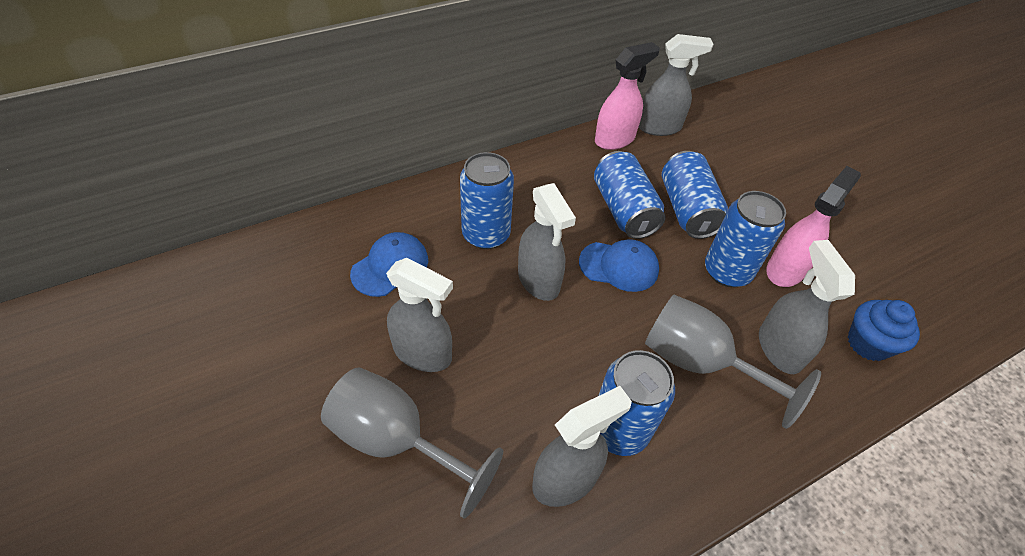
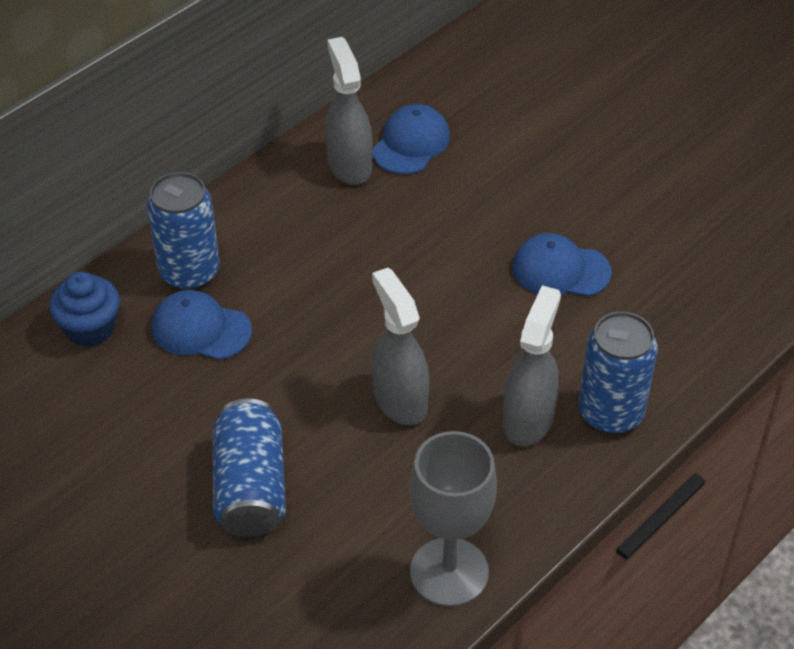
blue can: [460,152,514,249] [594,151,666,239] [598,350,675,456] [662,151,728,239] [705,191,786,287] = 5 -> [147,172,220,290] [212,399,286,537] [578,312,658,434] = 3
blue cap: [350,232,428,297] [579,239,659,292] = 2 -> [152,290,252,360] [372,104,450,174] [512,233,612,296] = 3
grey goblet: [321,367,503,519] [645,295,821,429] = 2 -> [410,431,497,607] = 1
grey spray bottle: [386,258,453,372] [518,183,576,301] [532,386,632,507] [639,34,714,136] [759,240,855,374] = 5 -> [325,37,373,185] [372,268,429,426] [503,285,561,446] = 3
pink spray bottle: [595,42,660,150] [766,166,861,287] = 2 -> none = 0

